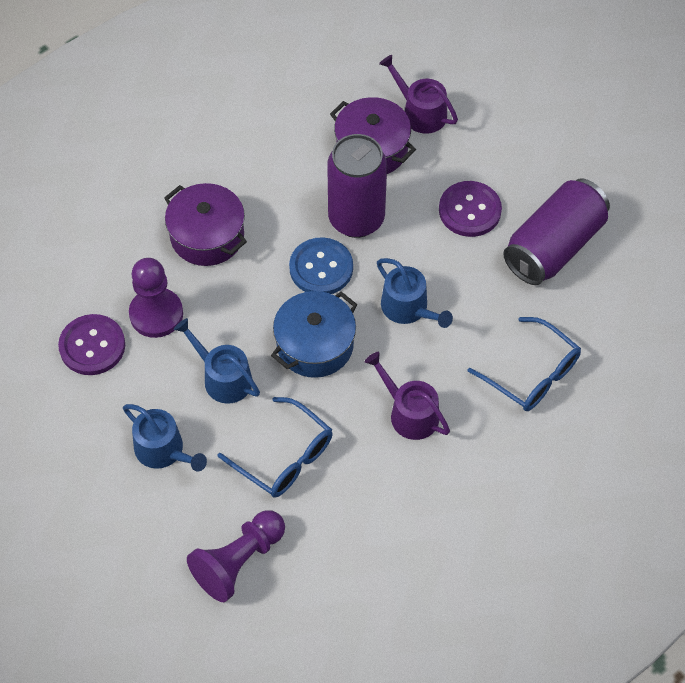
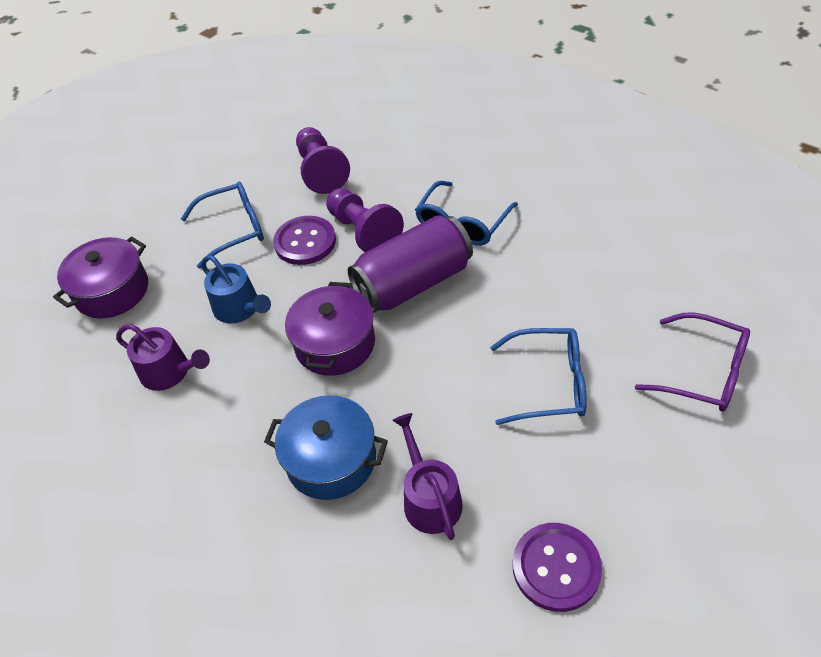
blue button: [289,237,353,294] = 1 -> none = 0
blue glasses: [218,397,332,497] [467,317,581,411] = 2 -> [181,182,264,268] [415,181,518,246] [490,328,587,425] = 3
blue watering can: [123,404,207,472] [174,318,260,404] [377,258,453,328] = 3 -> [201,255,271,323] = 1
purple can: [327,134,387,238] [503,178,610,285] = 2 -> [348,215,473,313] = 1
purple glasses: none = 0 -> [635,312,750,412] = 1

